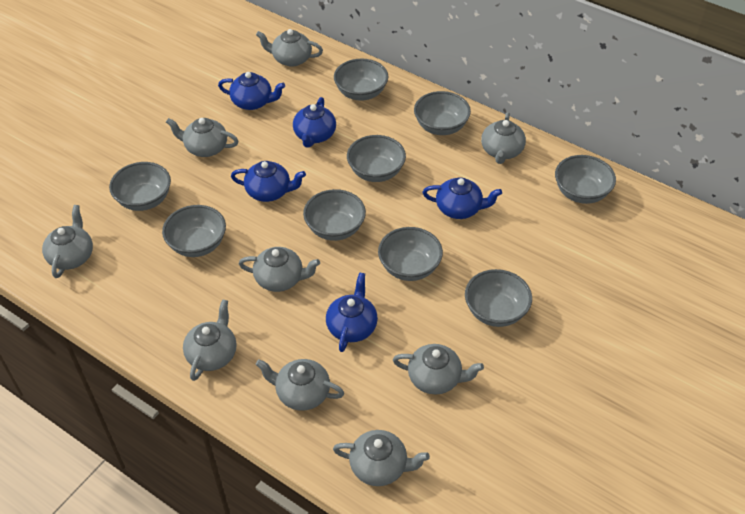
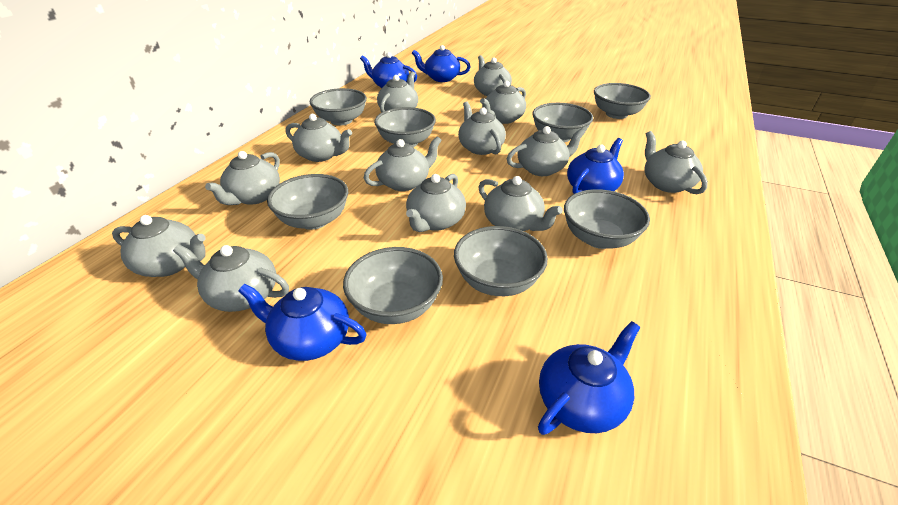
grey bowl: [109,162,171,211] [162,205,226,257] [303,189,366,241] [334,58,388,101] [347,135,406,182] [378,227,443,281] [414,91,471,135] [465,269,532,327] [555,155,616,204] = 9 -> [267,174,348,230] [310,88,367,126] [343,247,443,324] [374,107,436,147] [454,226,548,296] [532,103,593,142] [564,189,650,249] [594,83,651,119] = 8
grey teapot: [42,205,93,278] [166,118,238,157] [183,299,236,381] [239,247,320,292] [256,29,323,67] [256,359,344,411] [333,430,430,486] [393,344,484,394] [481,112,526,164] = 9 -> [112,215,206,277] [173,245,289,312] [205,151,280,205] [286,114,352,162] [364,136,442,191] [377,71,418,113] [406,174,466,232] [458,102,506,155] [474,55,512,96] [478,176,563,231] [480,81,526,124] [507,126,586,176] [644,131,708,194] = 13

